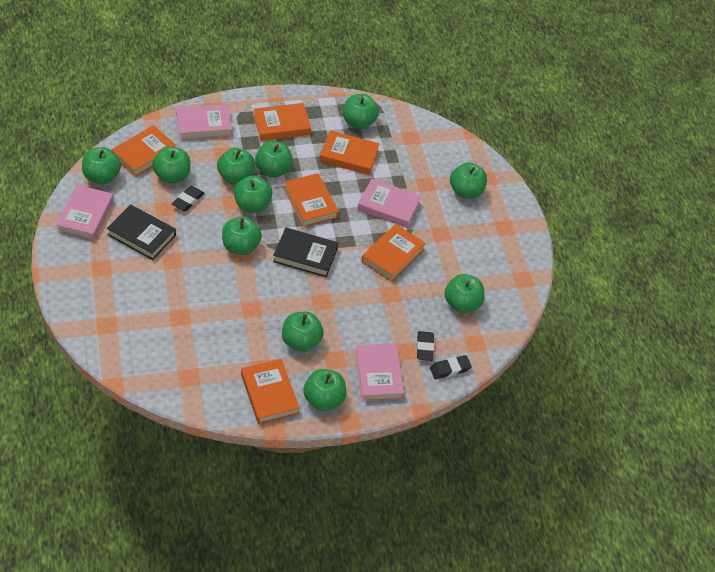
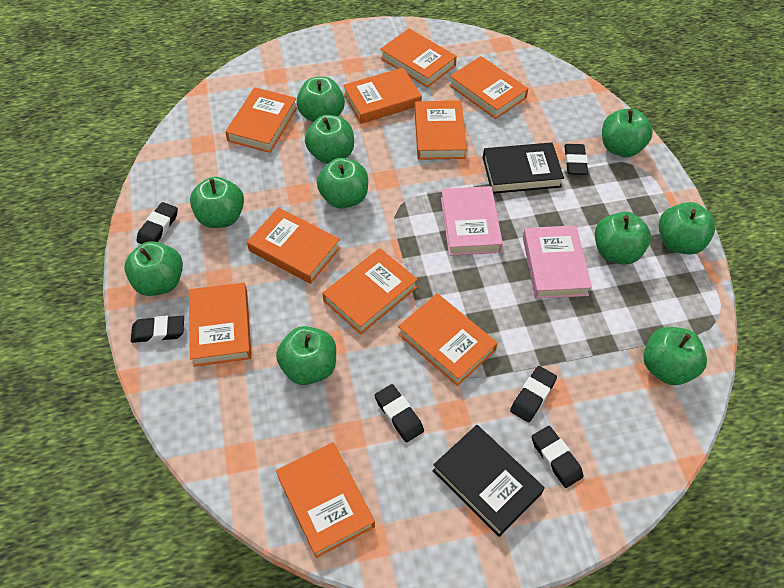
black eraser: [172,186,204,211] [417,331,434,361] [430,355,472,379] = 3 -> [131,316,184,343] [137,202,178,244] [375,384,424,442] [510,366,557,422] [532,426,583,488] [564,144,588,175] = 6
green apple: [82,147,121,184] [152,146,190,183] [217,148,255,184] [222,217,262,255] [234,175,272,213] [255,141,293,178] [282,312,324,352] [303,369,346,411] [343,94,379,129] [444,274,485,313] [450,162,487,199] = 11 -> [124,241,183,296] [190,177,244,228] [276,326,336,385] [296,77,345,122] [305,115,354,164] [317,158,368,209] [595,212,651,265] [602,109,653,157] [643,327,707,385] [659,202,716,255] = 10
orange book: [112,125,177,177] [241,359,300,424] [253,103,311,141] [284,173,339,227] [319,130,380,175] [361,224,426,282] = 6 -> [189,283,251,367] [225,87,297,153] [247,207,341,284] [276,442,375,558] [323,248,418,334] [343,68,422,124] [380,29,457,88] [398,293,497,386] [415,101,467,160] [449,56,528,119] = 10
pink book: [56,185,114,241] [176,104,232,140] [355,344,404,402] [357,179,421,228] = 4 -> [441,186,503,256] [523,225,592,299] = 2

